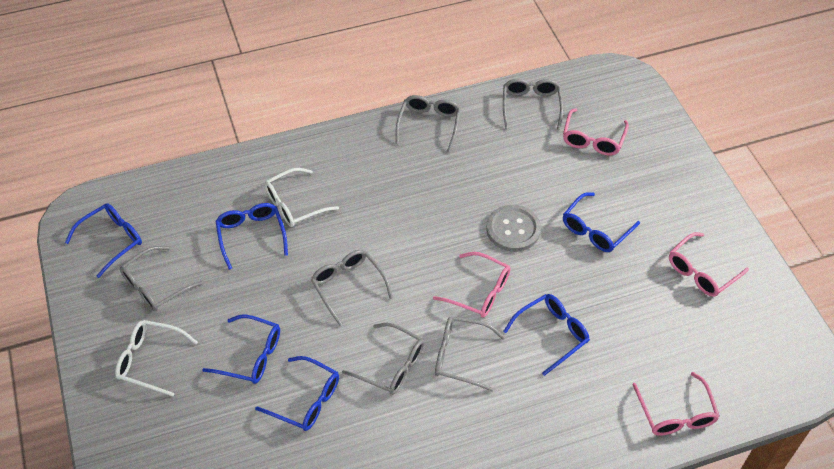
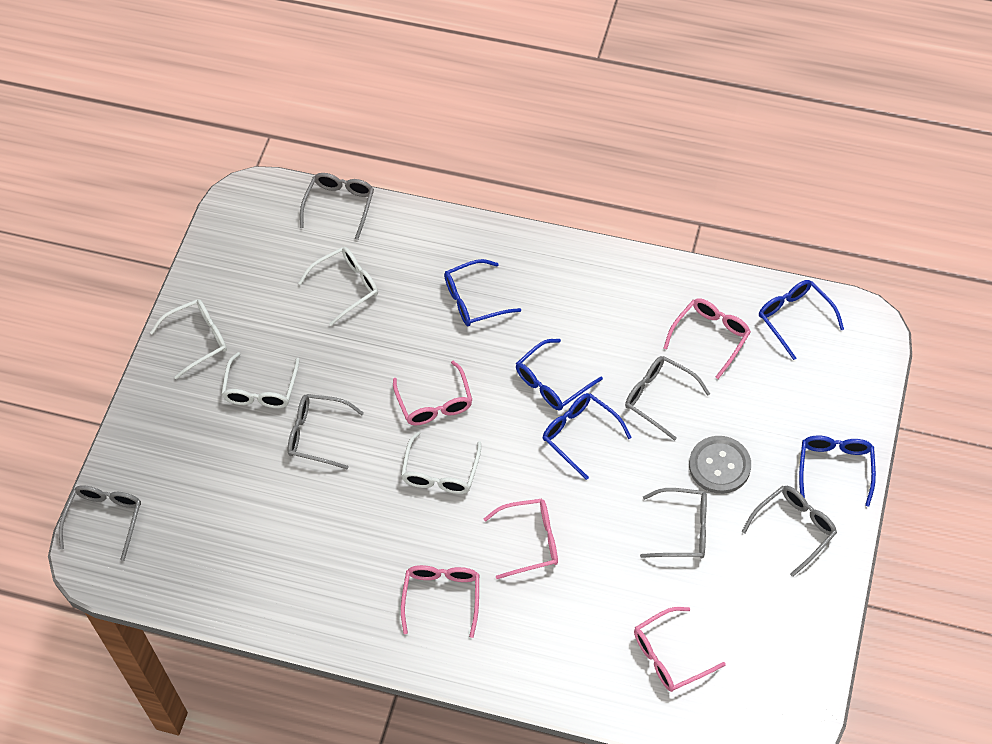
blue glasses: [65,203,142,278] [202,315,280,384] [215,203,288,270] [255,356,339,431] [503,294,590,376] [563,192,640,252] = 6 -> [444,259,521,326] [516,339,603,411] [543,393,632,480] [759,280,844,360] [799,435,876,507] = 5
pink glasses: [433,252,510,318] [563,108,629,156] [632,372,720,436] [669,232,749,297] = 4 -> [393,361,472,426] [401,565,479,638] [484,499,558,579] [634,607,726,692] [664,298,751,379] = 5
white glasses: [115,320,198,397] [264,168,339,227] = 2 -> [150,299,227,379] [221,352,300,408] [298,247,378,326] [401,431,481,494] = 4

